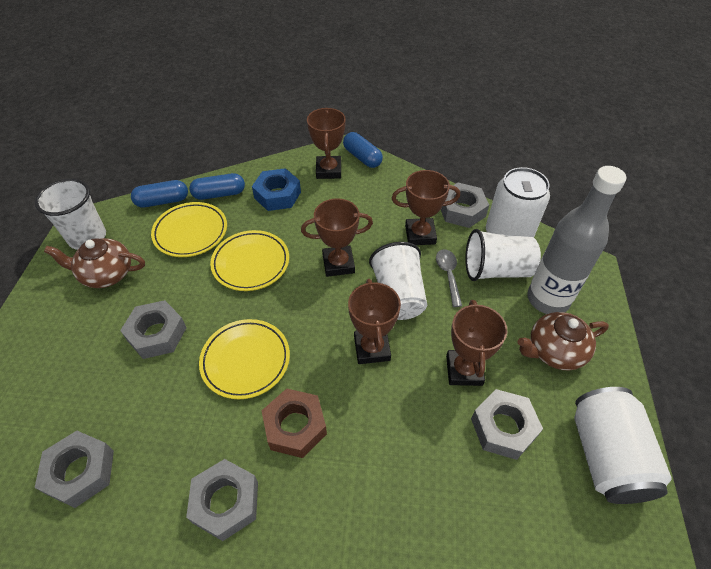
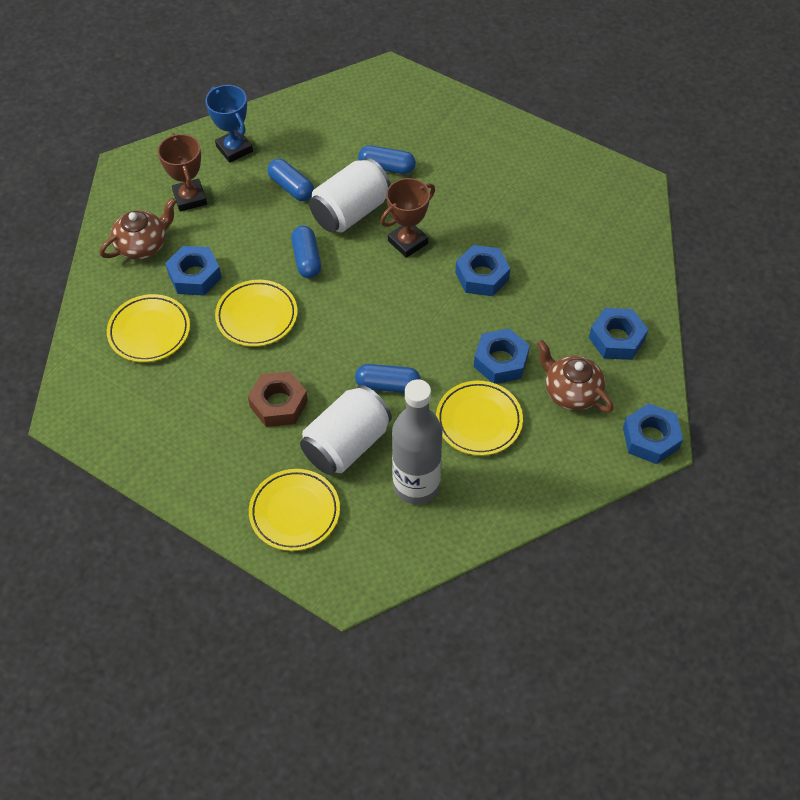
blue capsule: [131,180,188,208] [189,173,245,200] [343,132,383,168] = 3 -> [267,159,314,201] [291,226,321,278] [355,364,421,393] [358,145,416,174] = 4
blue nut: [252,168,301,211] = 1 -> [165,246,222,296] [455,245,510,296] [474,328,530,384] [589,308,648,360] [623,403,683,464] = 5
blue trophy: none = 0 -> [205,85,253,163] = 1
brown trophy: [301,198,373,277] [307,108,346,179] [348,279,401,364] [392,170,460,245] [446,300,507,386] = 5 -> [158,133,207,212] [380,178,435,258] = 2
grey nut: [35,431,114,508] [120,300,187,359] [186,459,258,541] [441,183,489,228] [471,389,543,460] = 5 -> none = 0
grey spoon: [436,249,462,307] = 1 -> none = 0
white cup: [35,179,106,250] [369,242,427,320] [465,229,541,281] = 3 -> none = 0
yellow plate: [151,202,227,257] [199,319,290,399] [210,230,289,291] = 3 -> [107,294,190,362] [215,280,298,347] [249,469,340,551] [436,381,523,456] = 4

